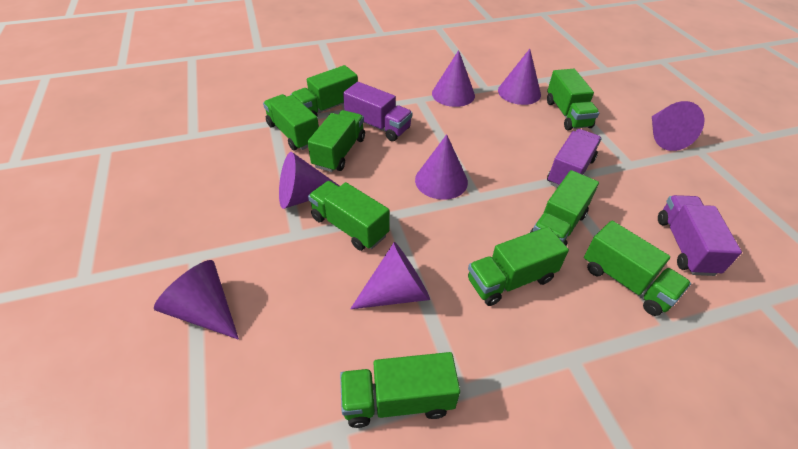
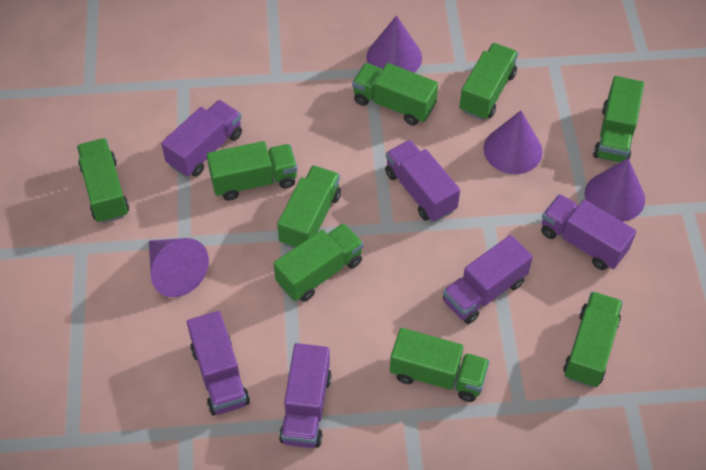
purple cone: [154,260,239,339] [279,152,340,209] [350,242,430,309] [415,134,468,200] [432,50,475,107] [498,49,541,105] [652,101,704,151] = 7 -> [149,238,209,297] [366,15,422,73] [483,110,542,174] [584,158,645,222] = 4
purple truck: [343,82,412,141] [547,129,601,188] [658,195,742,276] = 3 -> [161,100,242,177] [187,311,250,415] [279,343,332,448] [385,140,460,222] [443,235,533,324] [541,194,636,270] = 6

